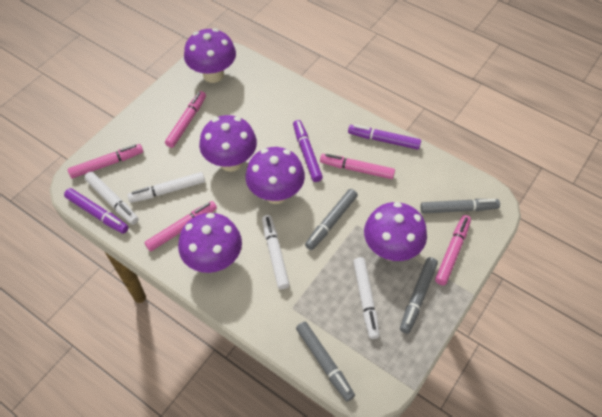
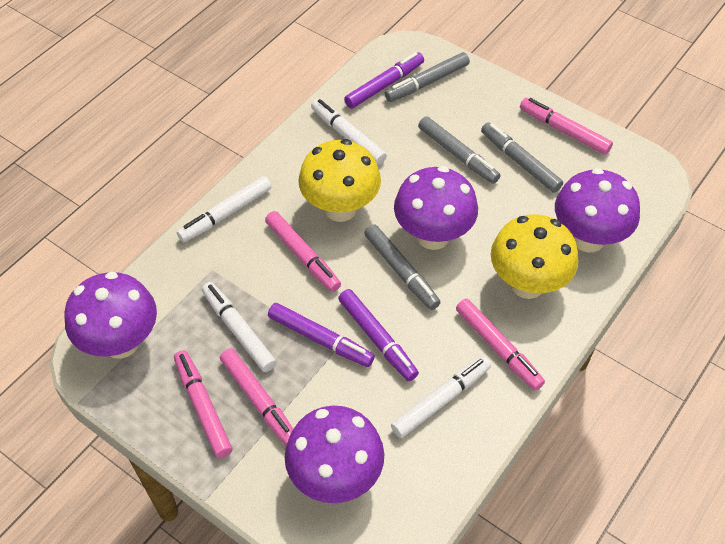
purple mushroom: [178,213,242,273] [184,28,236,83] [199,115,257,172] [245,147,305,204] [364,202,427,261] = 5 -> [64,272,157,359] [285,406,384,503] [394,166,478,250] [555,168,640,253] = 4
yellow mushroom: none = 0 -> [298,139,381,222] [491,214,578,299] = 2

